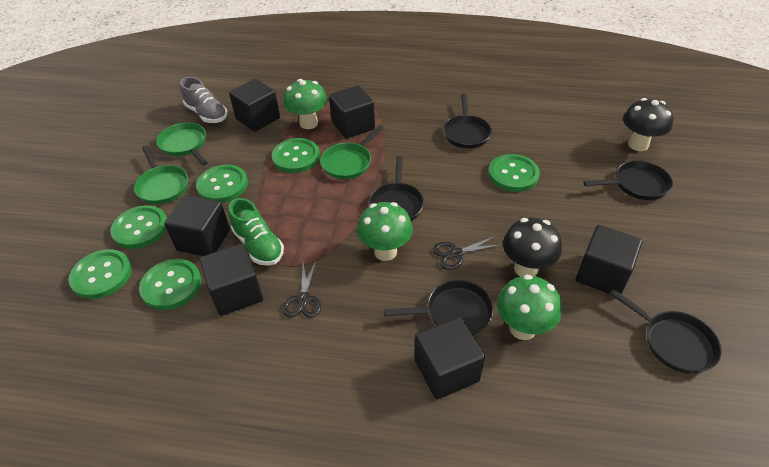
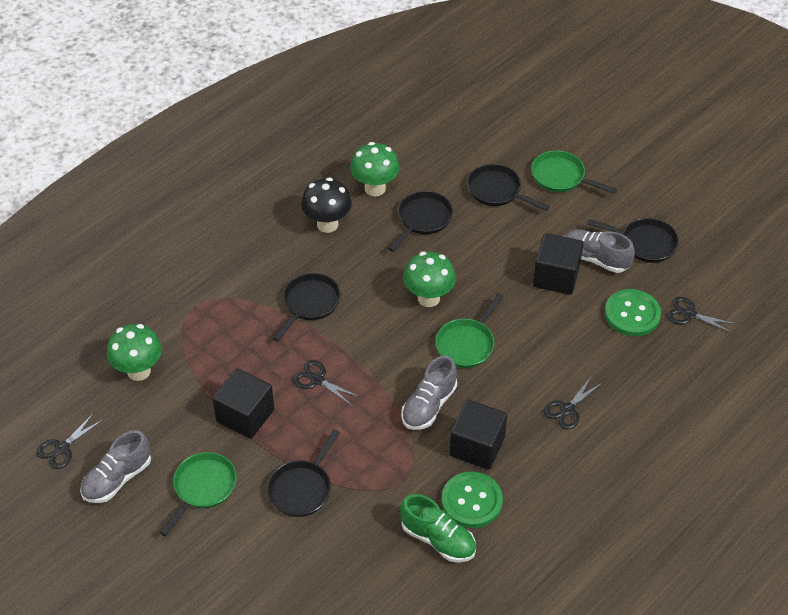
black cube: [164,195,230,256] [200,243,263,316] [229,79,280,132] [329,85,375,139] [414,317,485,399] [576,225,643,294] = 6 -> [212,368,274,439] [449,400,507,470] [533,233,583,295] = 3
black mushroom: [503,218,562,276] [623,98,673,151] = 2 -> [301,178,352,233] = 1
black scissors: [282,261,321,318] [433,236,500,270] = 2 -> [37,413,103,469] [293,360,360,406] [544,377,602,429] [667,297,736,333] = 4
green button: [68,249,132,299] [110,205,167,249] [139,259,201,310] [196,165,248,203] [272,138,320,173] [488,154,540,192] = 6 -> [442,471,503,528] [605,289,661,336] = 2
grey shoe: [180,77,227,123] = 1 -> [80,430,151,503] [401,355,457,430] [564,229,635,273] = 3

